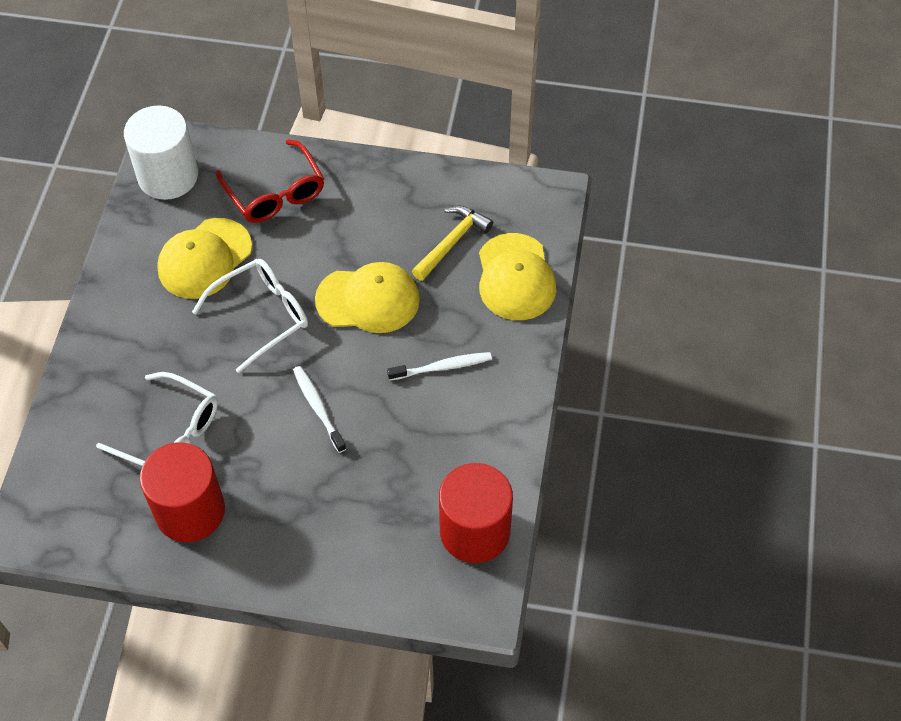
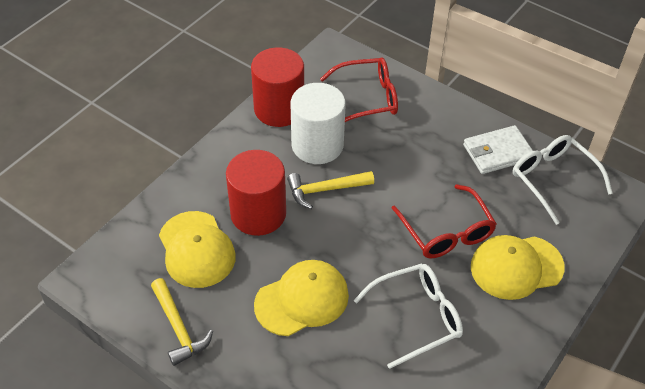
red glasses: [216,140,324,223] = 1 -> [320,58,398,122] [391,184,497,258] = 2
white toothbrush: [293,366,346,453] [387,352,492,380] = 2 -> none = 0
white wallet: none = 0 -> [463,125,533,174] = 1
yellow hammer: [412,205,493,281] = 1 -> [151,278,213,366] [287,171,374,209] = 2

